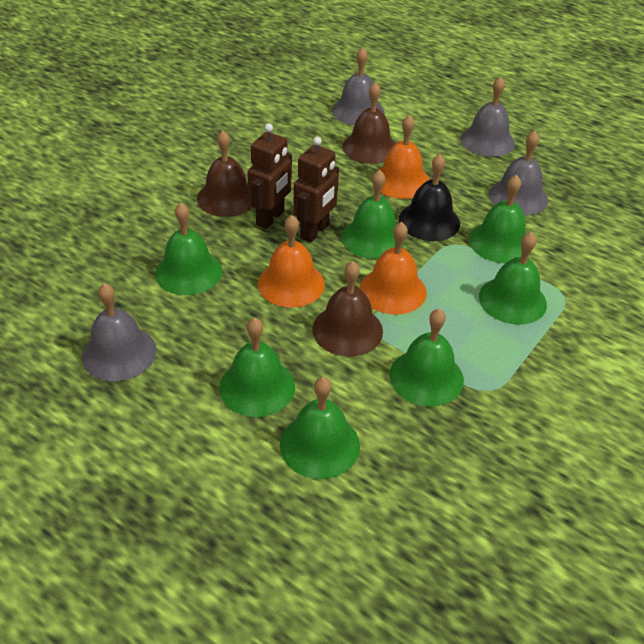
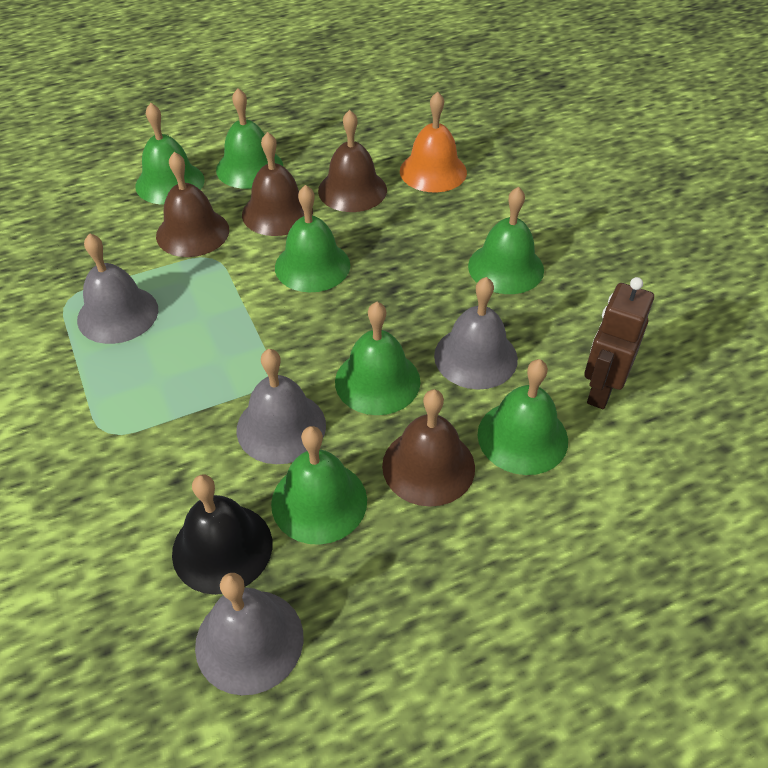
brown bell: [197,130,253,217] [312,261,383,356] [342,82,396,164] = 3 -> [156,152,229,257] [242,132,313,236] [318,110,387,212] [382,389,475,507] = 4
brown robot: [247,123,292,229] [294,137,339,243] = 2 -> [584,277,654,409] = 1
orange bell: [258,215,325,308] [360,222,427,315] [375,114,430,199] = 3 -> [400,92,467,193] = 1

